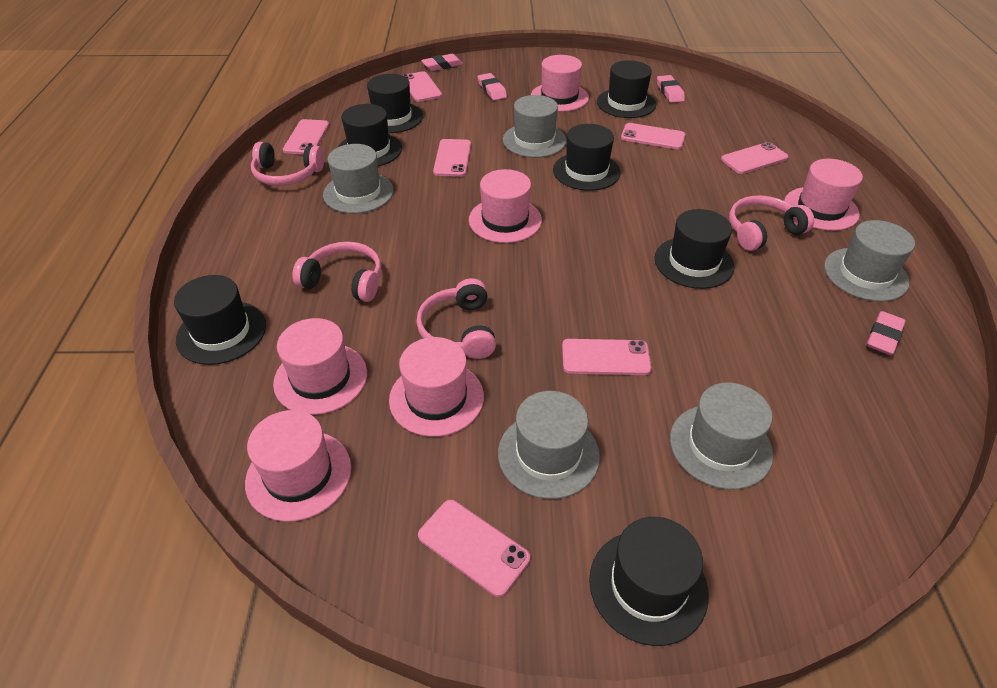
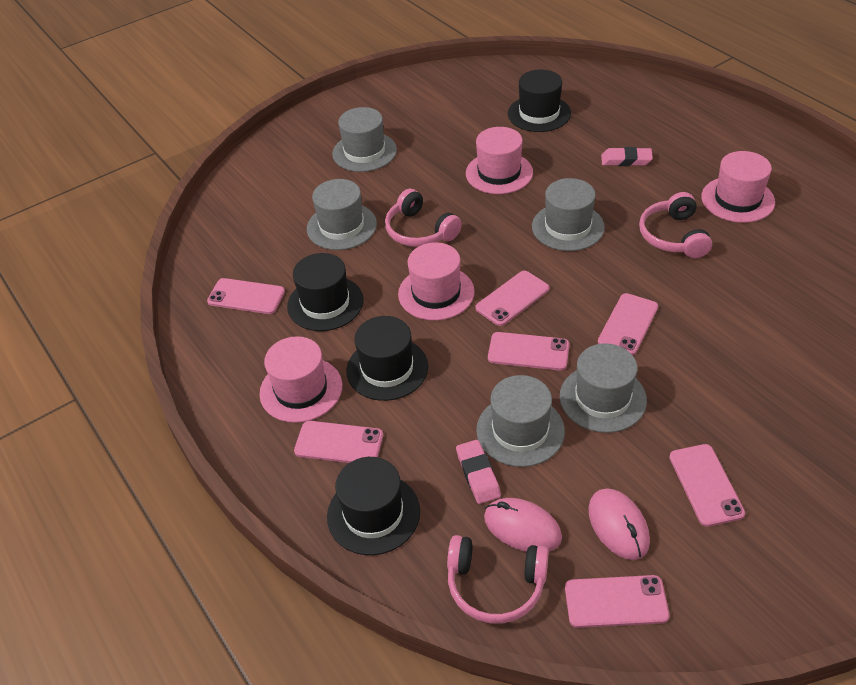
black hat: [174,275,266,365] [338,104,402,166] [367,74,423,133] [553,124,621,191] [589,517,709,646] [597,60,656,118] [654,209,735,289] = 7 -> [287,253,364,331] [327,457,420,555] [346,316,428,401] [508,70,571,132] = 4
pink eraser: [421,54,463,71] [478,73,507,100] [657,75,685,103] [866,311,906,355] = 4 -> [456,440,501,504] [601,147,653,166] = 2
pink hat: [245,410,351,522] [273,318,367,415] [389,337,484,437] [469,169,542,243] [531,55,589,112] [784,159,863,231] = 6 -> [259,336,342,423] [398,242,475,321] [466,127,533,194] [701,151,775,223] = 4
pink headphones: [251,142,324,186] [292,242,381,302] [416,278,496,359] [729,195,814,251] = 4 -> [385,189,462,247] [447,535,549,624] [639,192,712,258] = 3
pink mouse: none = 0 -> [484,498,562,552] [588,488,650,560] = 2

